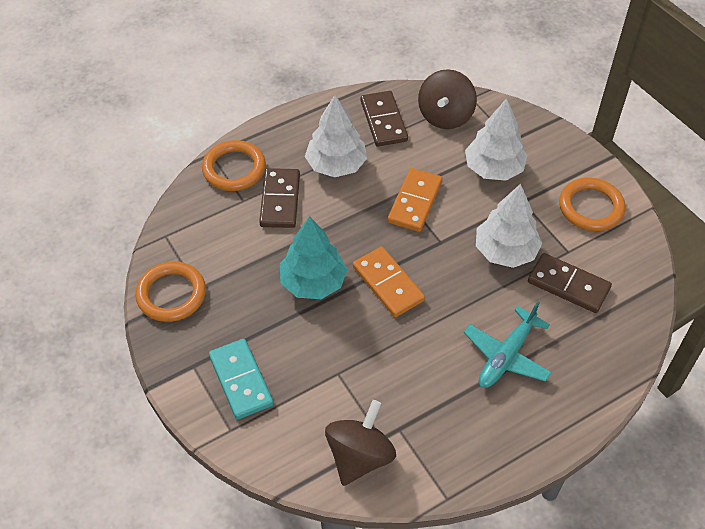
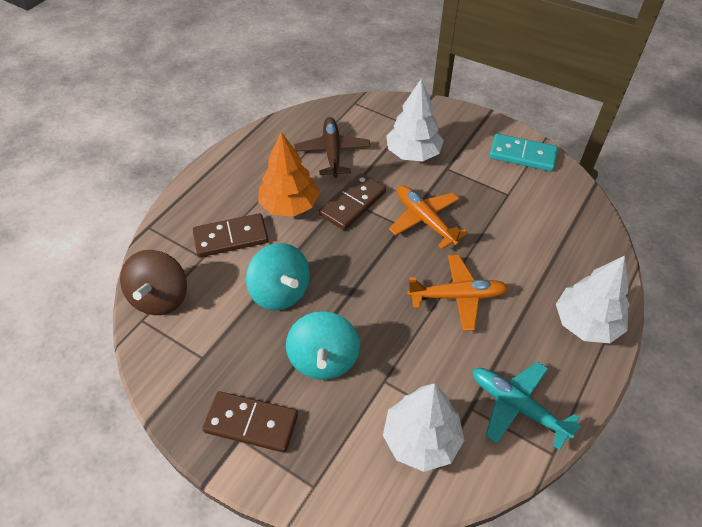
brown plane: none = 0 -> [294,117,370,178] = 1
brown spinning top: [325,400,396,486] [418,69,477,129] = 2 -> [120,250,187,315] = 1
orange domino: [353,247,425,317] [387,168,442,232] = 2 -> none = 0
orange plane: none = 0 -> [389,185,468,249] [407,255,508,331] = 2
orange ring: [135,261,206,322] [202,140,266,191] [559,178,625,231] = 3 -> none = 0
orange tree: none = 0 -> [258,132,320,217] = 1
turquoise spinning top: none = 0 -> [246,243,310,310] [286,311,360,380] = 2
turquoise tree: [280,216,347,299] = 1 -> none = 0

